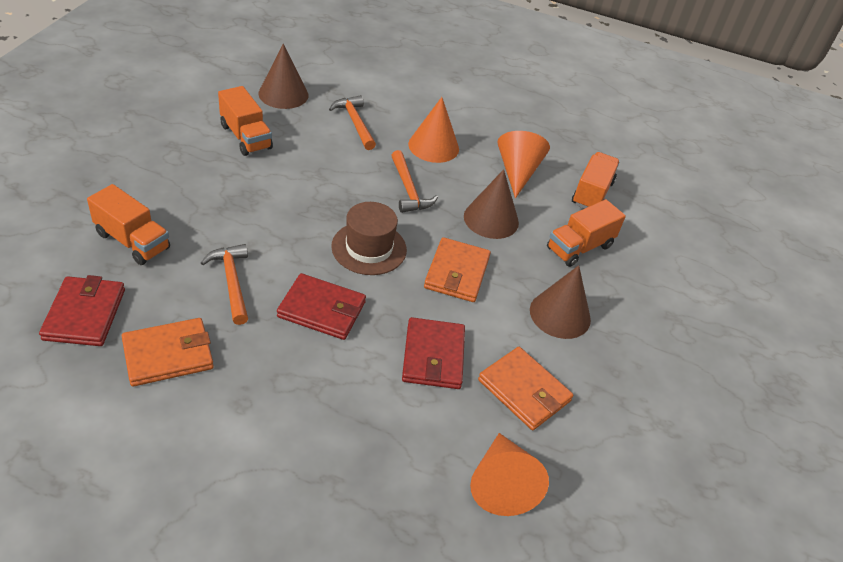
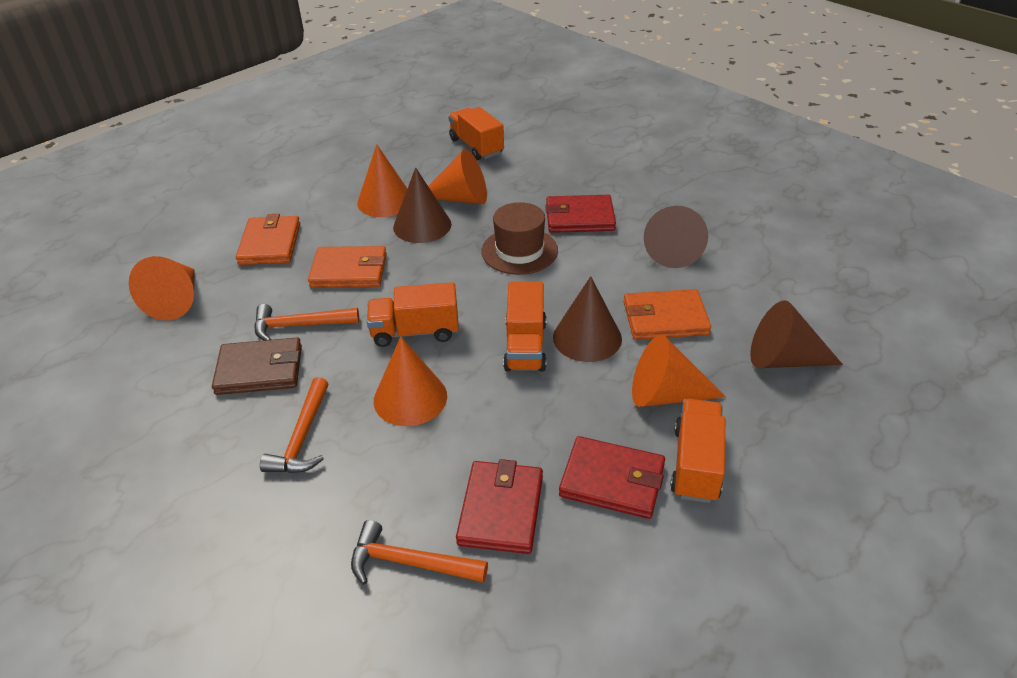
brown cone: [258,44,308,109] [464,169,519,239] [530,265,591,339] = 3 -> [393,168,452,243] [553,276,622,362] [644,206,708,268] [750,300,843,368] = 4
brown wallet: none = 0 -> [212,338,302,395] = 1
orange cone: [408,97,459,163] [470,433,549,516] [497,131,550,198] = 3 -> [129,256,195,320] [357,144,407,217] [374,336,447,426] [428,149,487,204] [632,334,726,407] = 5

